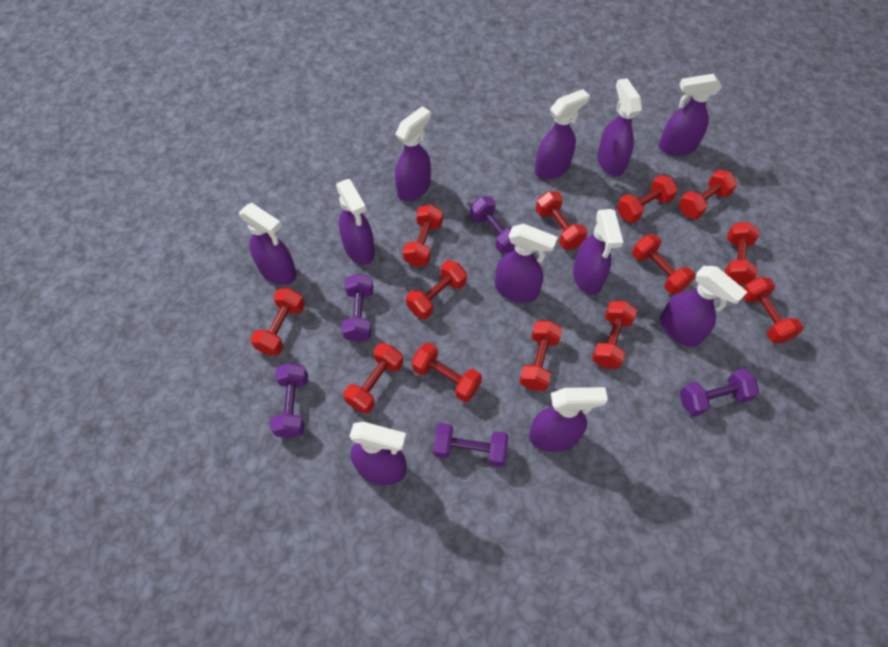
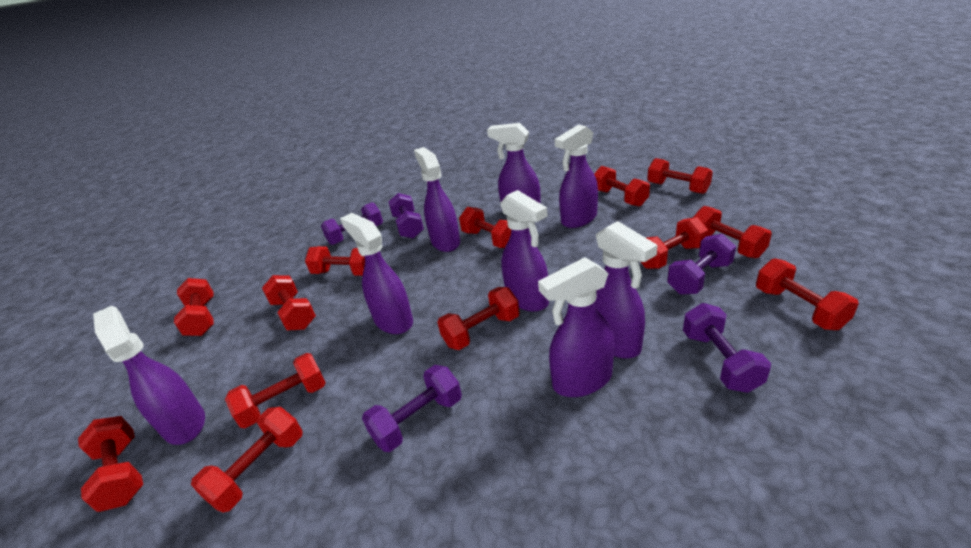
purple spray bottle: [239,203,297,285] [336,179,375,265] [350,422,407,485] [395,106,431,202] [495,223,558,303] [529,387,608,452] [535,89,590,179] [573,209,623,295] [597,78,642,176] [659,73,722,156] [660,266,747,347] = 11 -> [93,306,205,445] [340,213,413,334] [414,147,460,252] [487,123,541,204] [500,190,549,312] [538,257,615,397] [555,124,598,228] [594,221,658,358] = 8

